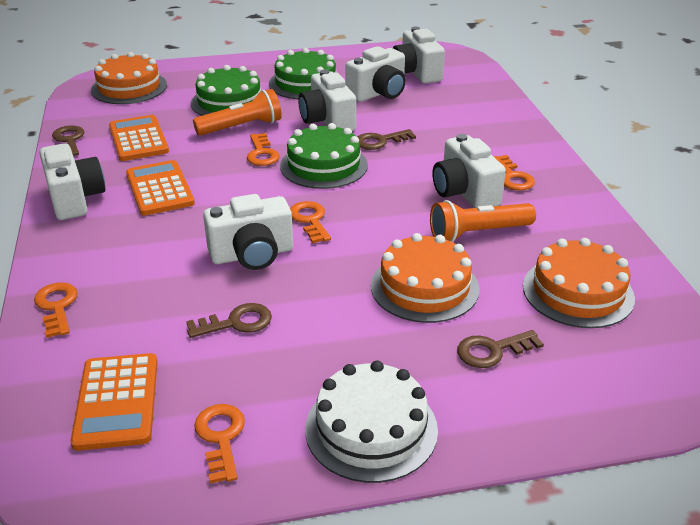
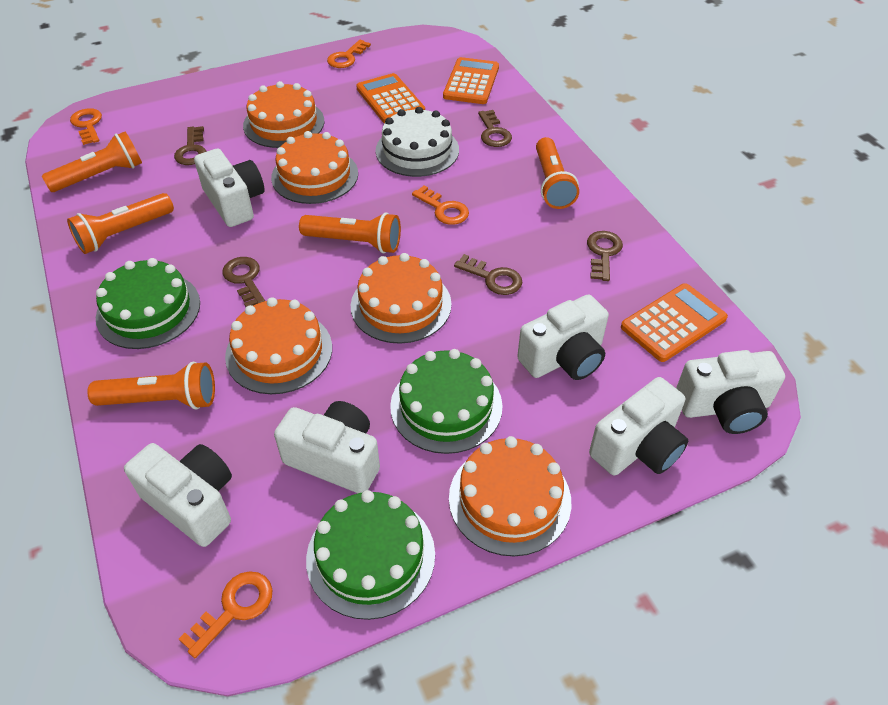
brown key: [52,125,84,156] [186,303,272,338] [358,129,416,150] [457,330,544,368] = 4 -> [174,126,207,165] [223,257,265,307] [454,254,522,295] [478,110,512,147] [587,231,623,281] = 5
orange cake: [91,52,167,104] [371,233,480,323] [523,238,635,328] = 3 -> [225,297,332,394] [243,81,325,148] [271,131,358,204] [351,253,452,344] [449,436,571,556] = 5
orange flashlight: [193,89,282,136] [430,200,536,242] = 2 -> [42,131,142,192] [67,193,174,254] [87,362,215,410] [299,212,401,253] [536,137,579,209] = 5
orange key: [34,282,78,338] [194,404,245,484] [247,133,280,166] [290,201,331,243] [493,155,535,191] = 5 -> [70,108,102,145] [179,571,273,658] [327,40,371,68] [412,185,469,225] = 4

